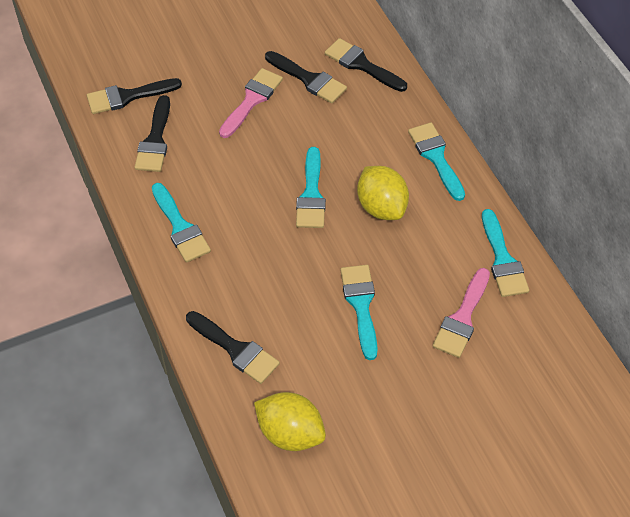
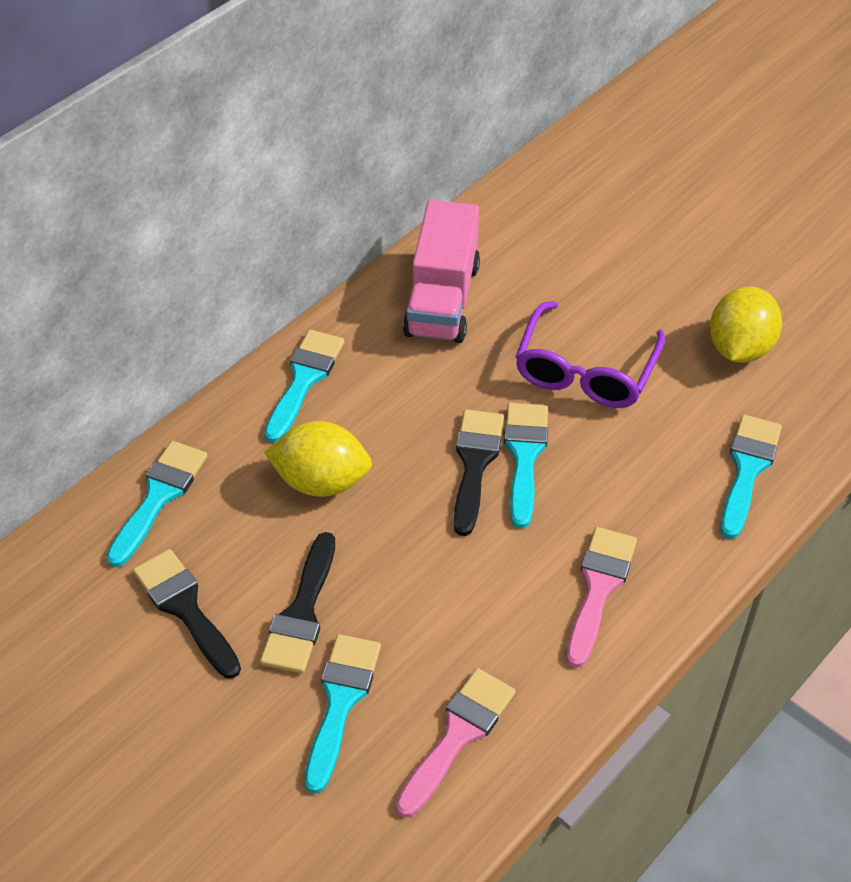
black brush: [87,78,182,114] [134,95,170,172] [186,311,280,384] [265,51,347,104] [325,38,407,92] = 5 -> [133,549,241,679] [260,532,335,673] [454,409,504,536] = 3
pink truck: none = 0 -> [403,200,480,343] = 1
purple glasses: none = 0 -> [515,301,665,408] = 1

